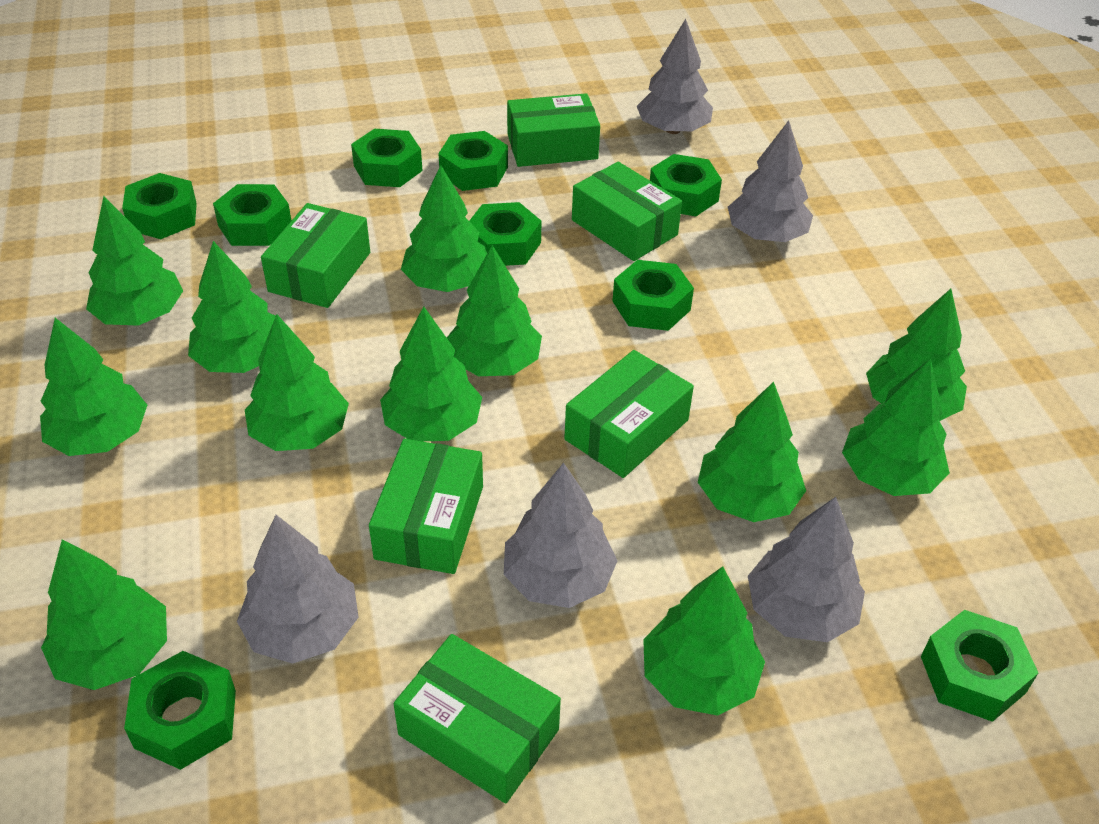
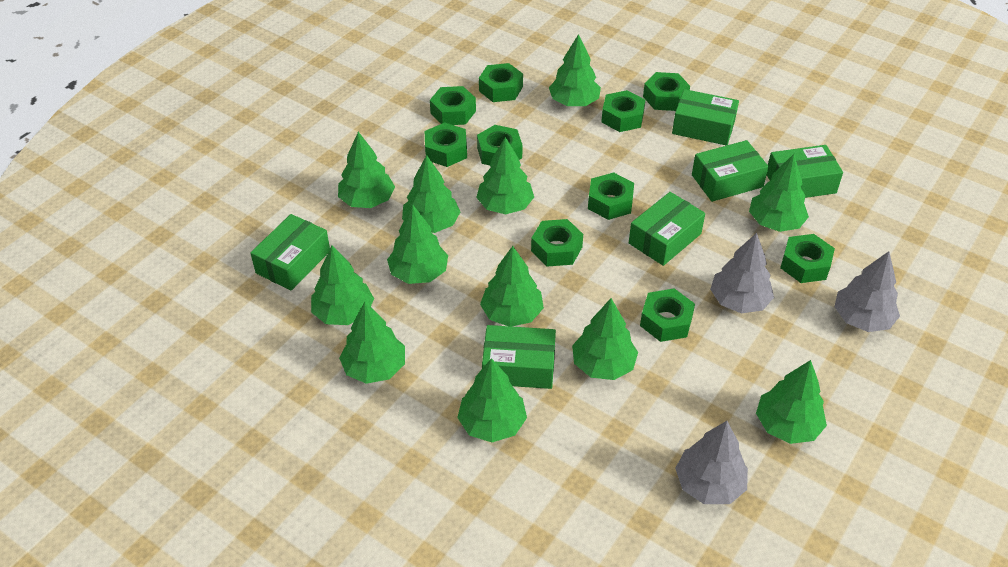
green nut: [122,173,197,239] [124,651,236,770] [213,184,291,246] [351,129,422,187] [438,131,508,191] [469,202,542,266] [612,260,694,331] [650,154,722,216] [921,610,1038,722] = 9 -> [425,123,467,167] [430,86,476,125] [477,125,523,165] [479,63,523,102] [531,219,583,267] [588,172,634,220] [601,90,645,132] [640,288,695,342] [643,72,690,111] [780,234,835,283] = 10
grey tree: [237,515,359,664] [504,463,617,608] [637,19,713,134] [728,120,813,242] [748,497,865,642] = 5 -> [675,421,748,504] [710,233,774,313] [834,251,900,332] = 3

